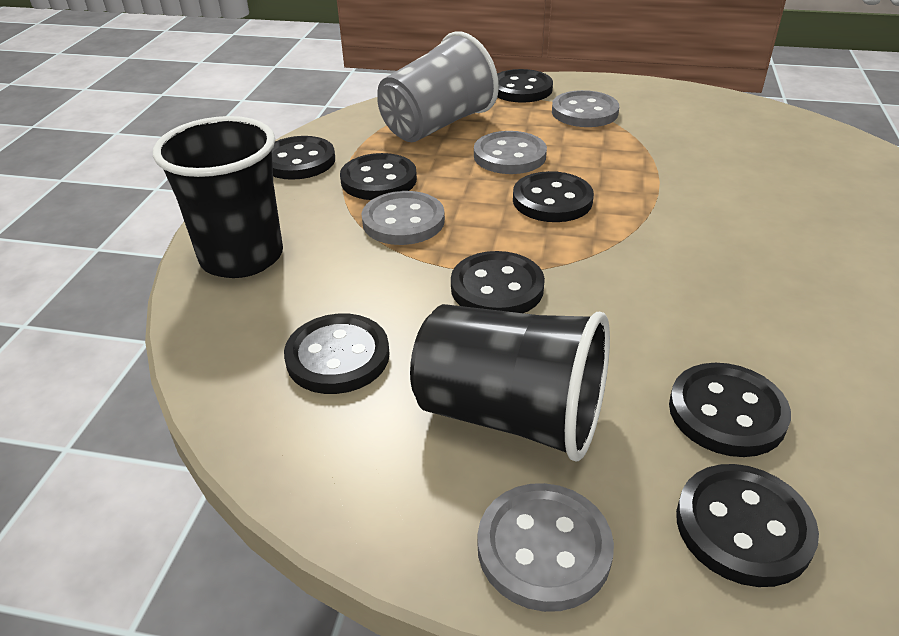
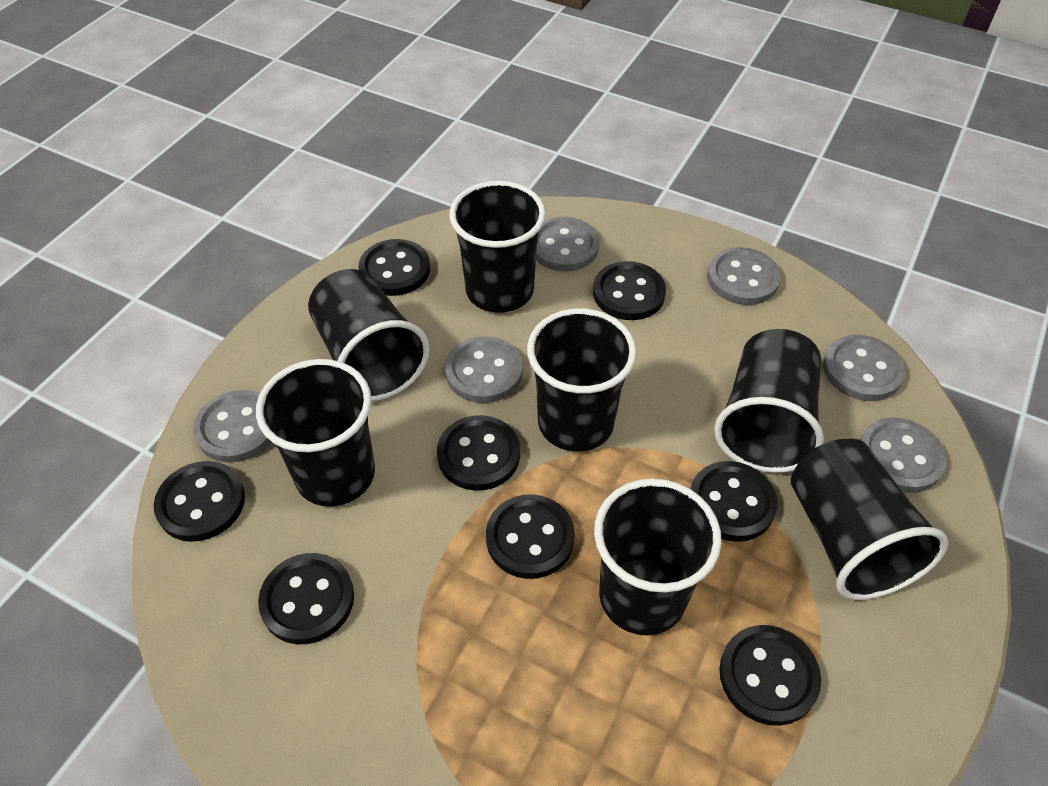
black cup: [153,116,283,278] [410,304,610,461] = 2 -> [256,359,375,507] [308,269,430,401] [449,181,546,313] [527,308,637,452] [594,478,722,635] [714,329,824,473] [791,439,948,600] = 7
grey button: [362,191,445,245] [474,131,547,174] [478,483,614,612] [552,90,619,127] = 4 -> [193,390,271,462] [445,336,523,403] [536,217,599,271] [707,247,781,305] [823,335,905,401] [860,417,947,493] = 6
grey cup: [377,31,499,142] = 1 -> none = 0

